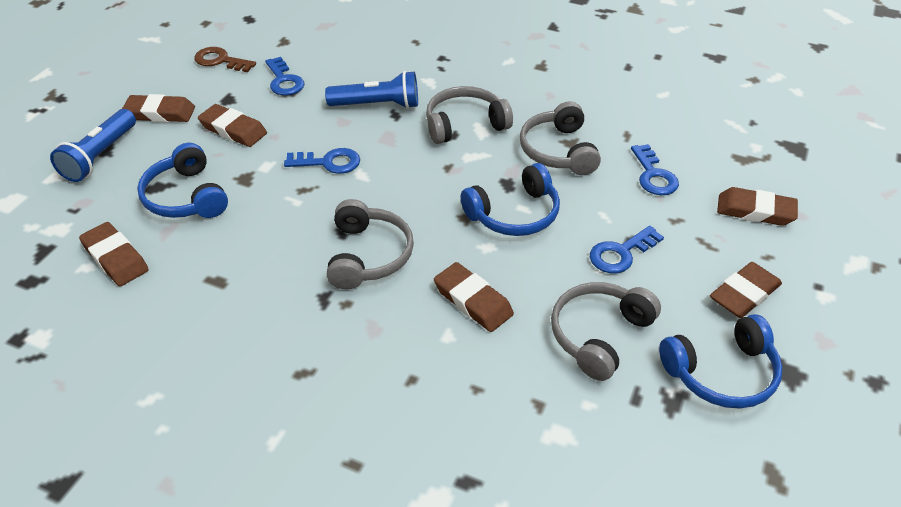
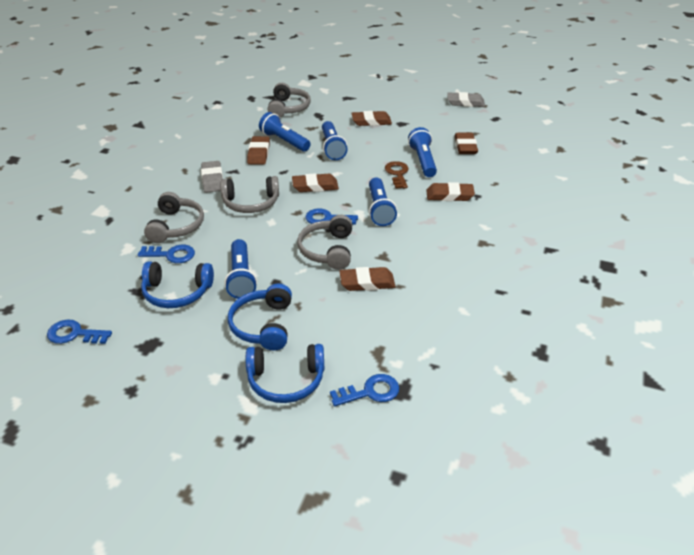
blue flashlight: [50,109,136,182] [325,71,418,109] = 2 -> [225,239,257,299] [259,112,311,152] [322,121,348,160] [369,178,397,226] [408,127,437,177] = 5
grey eraser: none = 0 -> [201,161,223,193] [447,92,485,107] = 2

